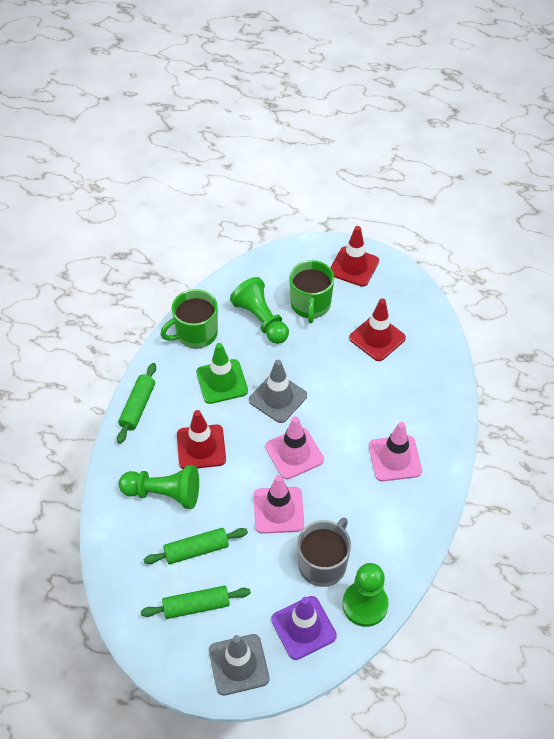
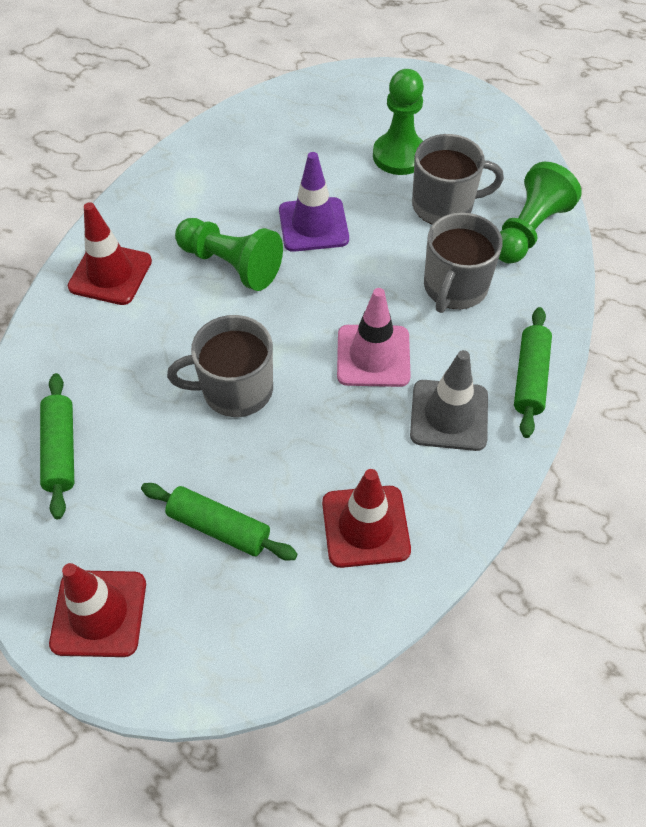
green mug: [160,289,218,349] [289,260,334,323] = 2 -> none = 0
green traffic cone: [196,343,248,404] = 1 -> none = 0
grey mug: [297,518,351,587] = 1 -> [167,315,273,417] [412,134,504,225] [424,212,503,313] = 3
grey traffic cone: [209,634,269,696] [249,360,307,423] = 2 -> [410,350,488,451] = 1
pink traffic cone: [254,475,304,534] [265,416,324,479] [369,422,422,481] = 3 -> [337,288,411,387] = 1

